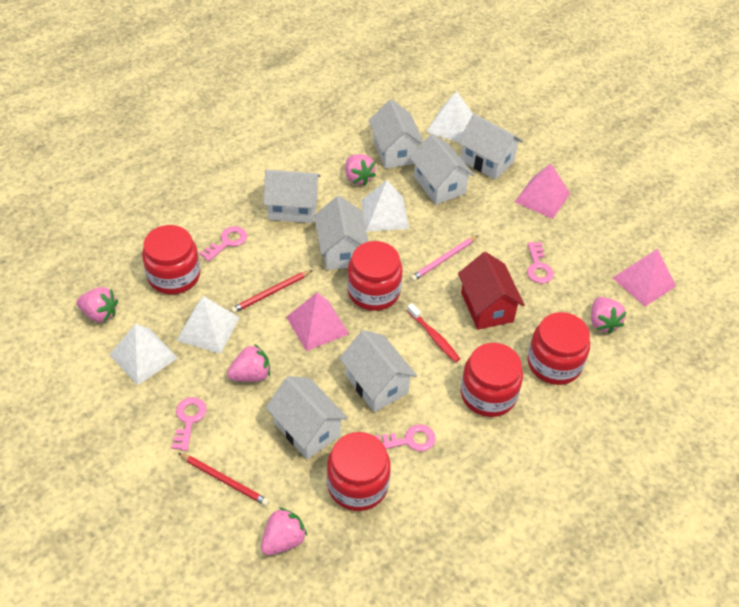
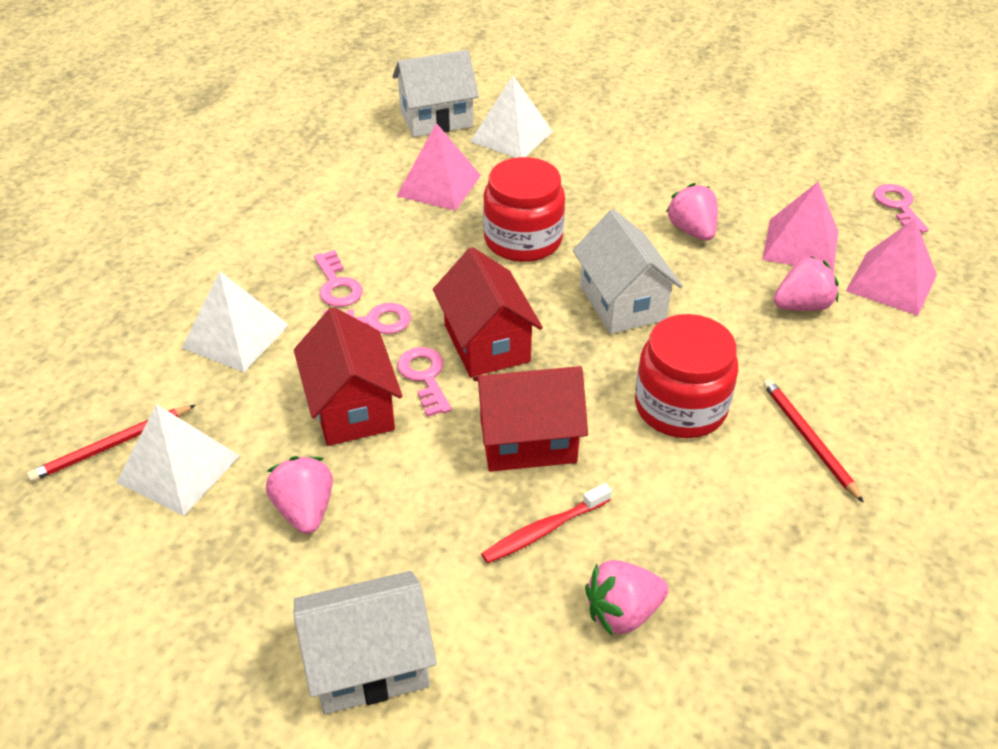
pink pencil: [410,236,478,281] = 1 -> none = 0
pink strawberry: [77,287,118,322] [227,344,270,382] [261,507,307,555] [345,154,376,186] [591,297,626,334] = 5 -> [266,456,333,534] [585,560,669,635] [666,183,718,241] [774,256,839,311] = 4
red house: [458,252,525,330] = 1 -> [294,307,403,446] [433,247,543,377] [473,366,588,472] = 3
red jar: [142,225,200,294] [327,432,391,511] [347,241,402,311] [461,343,523,417] [527,312,590,385] = 5 -> [483,157,565,262] [635,314,738,438] = 2
white house: [263,170,321,223] [266,376,348,459] [314,196,369,270] [339,330,417,412] [369,99,423,169] [410,133,474,205] [458,114,523,180] = 7 -> [293,571,437,714] [392,50,479,137] [573,209,683,334] = 3
white pyramid: [110,324,178,385] [176,296,240,354] [361,180,409,232] [426,91,473,142] = 4 -> [116,404,240,516] [182,272,289,372] [470,76,553,158] = 3

